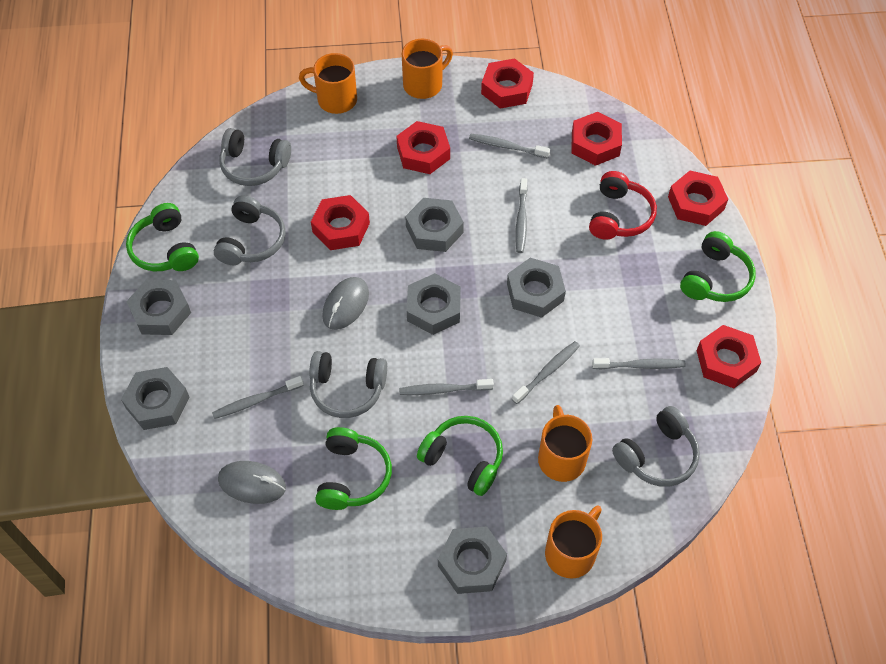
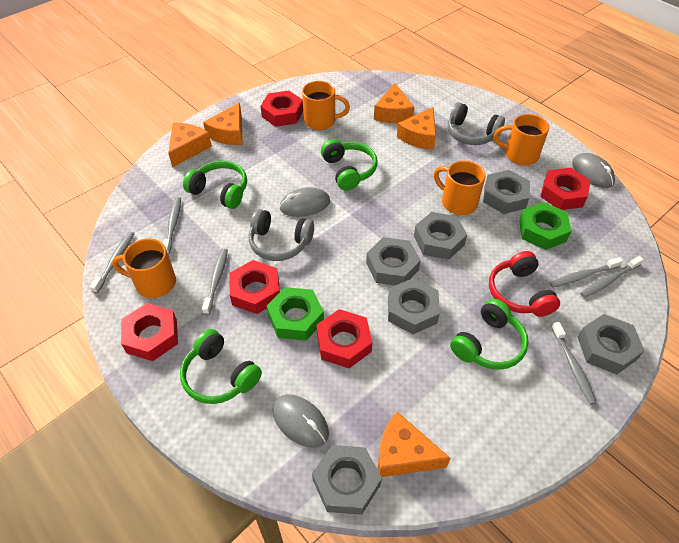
green nut: none = 0 -> [267,287,324,341] [519,202,571,250] = 2
grey headphones: [214,195,286,265] [219,128,291,186] [309,351,387,418] [612,406,700,487] = 4 -> [249,209,314,261] [448,102,505,145] = 2
grey mouse: [218,461,286,504] [322,277,369,330] = 2 -> [273,394,329,448] [279,187,330,217] [572,153,615,188] = 3
orange cheese: none = 0 -> [168,123,212,167] [203,103,242,145] [374,83,415,123] [378,412,450,477] [397,107,436,150] = 5
red nut: [311,195,370,250] [396,121,450,174] [481,58,534,109] [571,112,622,166] [668,171,728,226] [697,325,761,388] = 6 -> [121,303,178,361] [229,260,280,314] [260,90,303,127] [316,309,372,368] [540,168,591,210] = 5

